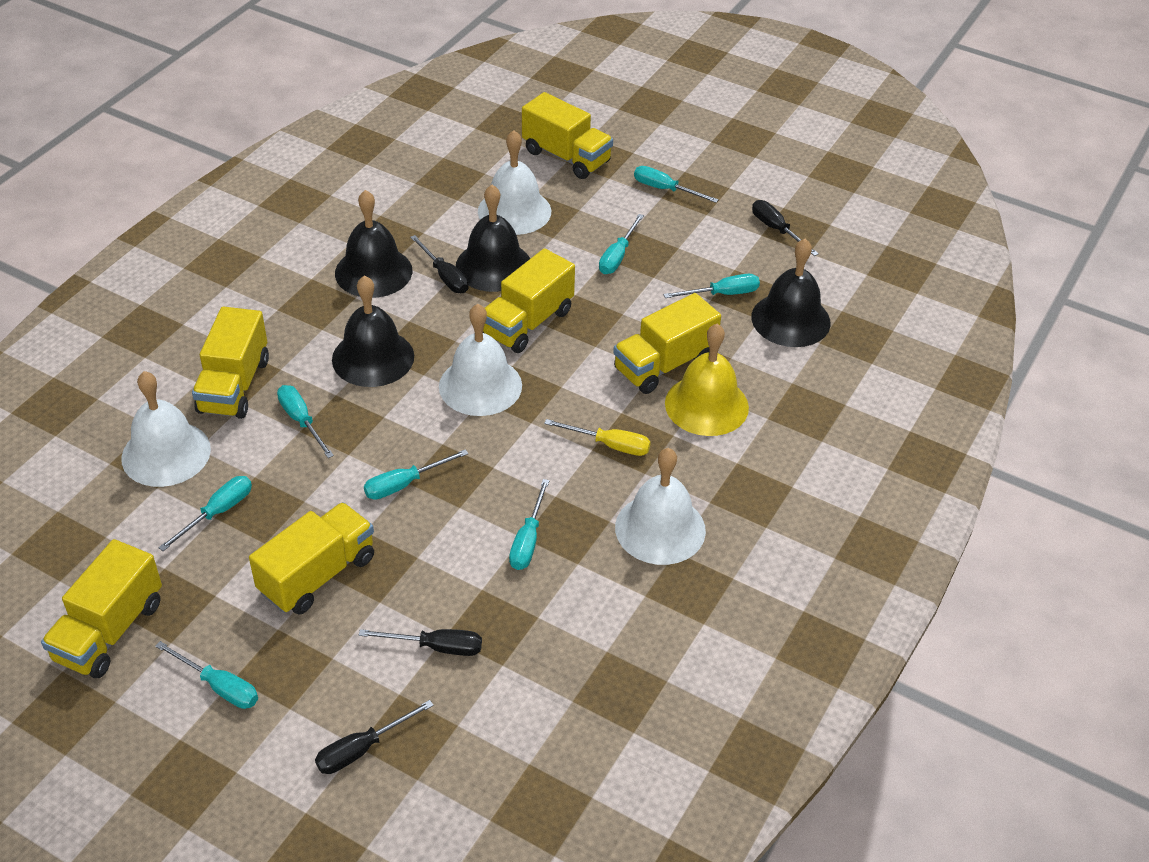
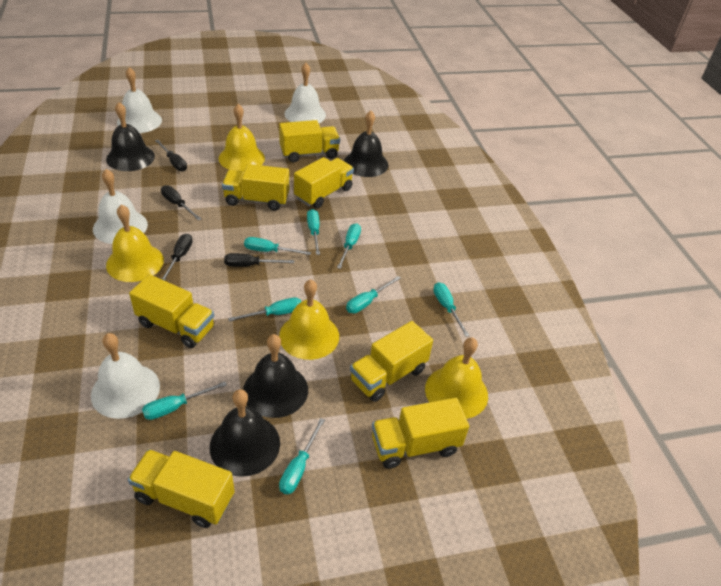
yellow bell: [665,324,749,436] = 1 -> [106,204,164,282] [219,104,265,172] [279,279,339,360] [425,337,488,419] = 4
yellow screwdriver: [544,419,651,456] = 1 -> none = 0
yellow truck: [41,539,162,678] [192,306,269,419] [249,502,374,615] [483,248,575,353] [522,92,613,179] [613,293,721,394] = 6 -> [128,449,235,528] [129,274,214,348] [222,164,289,211] [279,120,340,162] [294,157,354,208] [350,321,433,402] [372,398,469,469] = 7

